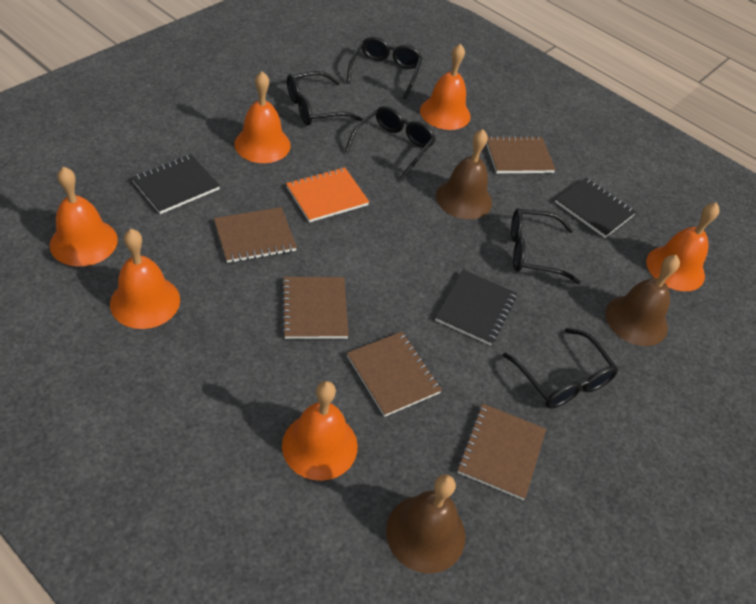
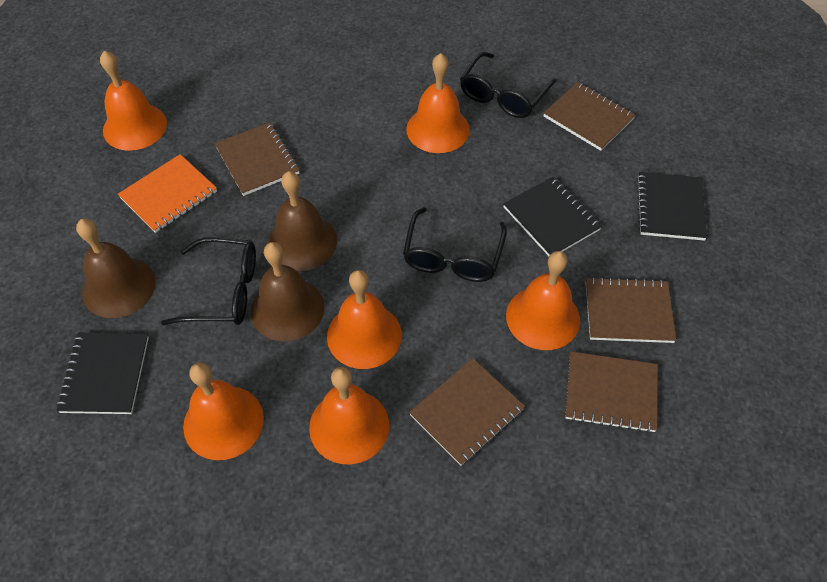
black glasses: [287,71,362,126] [345,106,435,180] [346,36,423,99] [503,328,618,409] [511,208,581,284] = 5 -> [161,237,256,325] [403,207,507,282] [460,52,557,118] = 3

